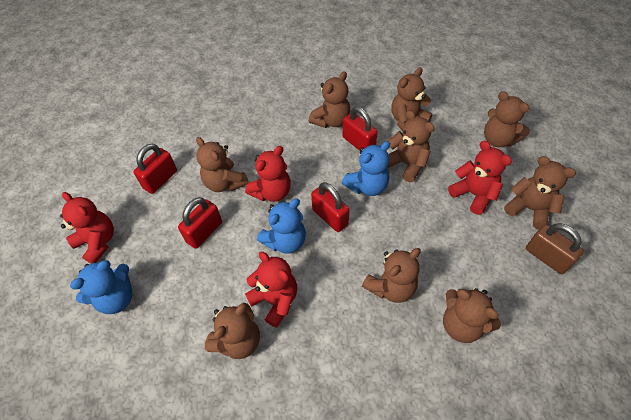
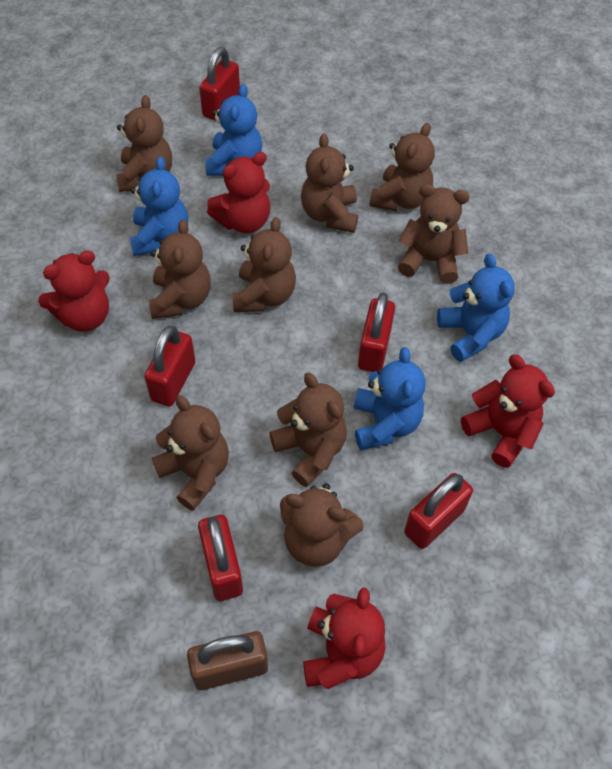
blue teddy bear: [70,260,132,314] [257,198,306,254] [342,141,390,196] = 3 -> [130,156,188,256] [205,84,262,176] [354,347,426,450] [437,253,515,362] = 4
red padlock: [133,144,177,194] [178,197,222,249] [311,182,350,232] [343,106,378,151] = 4 -> [144,326,196,407] [198,515,243,601] [199,47,240,121] [358,292,395,372] [404,473,473,549] = 5

